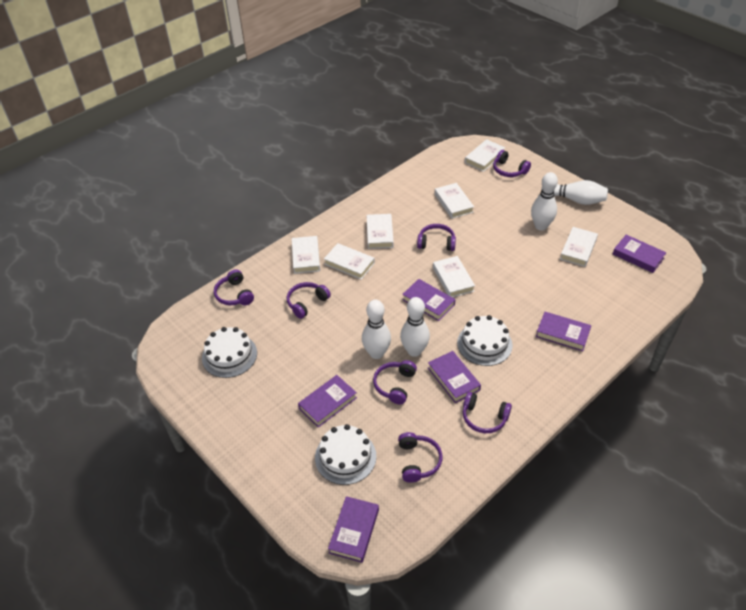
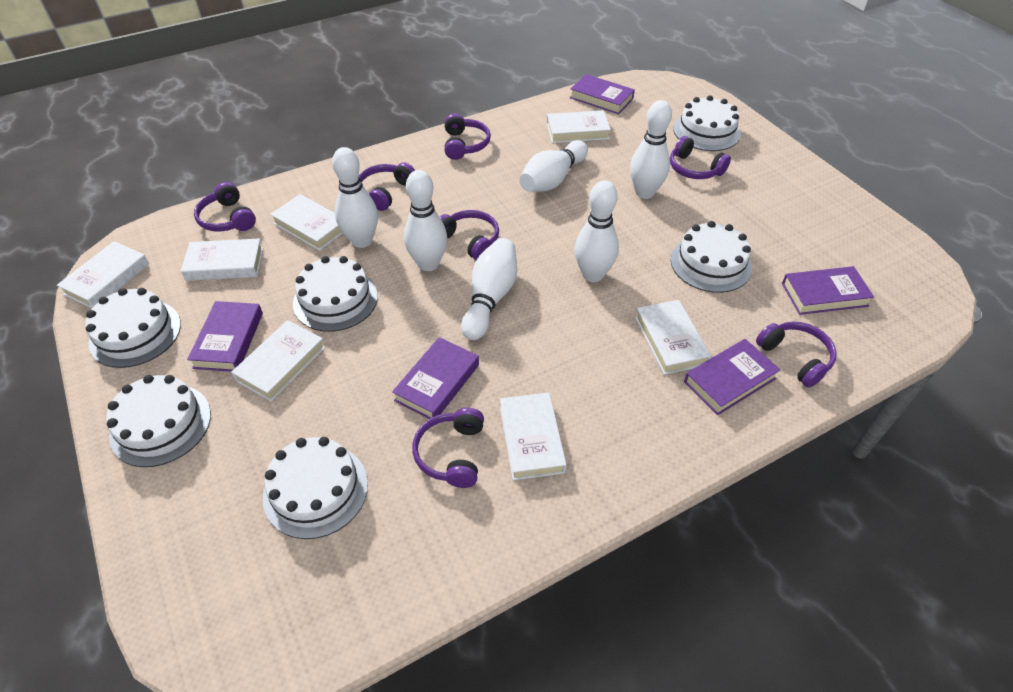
purple book: [298,375,357,428] [328,496,379,563] [402,279,455,321] [428,351,481,403] [536,312,591,351] [613,235,666,273] = 6 -> [187,301,263,372] [392,337,479,419] [570,74,635,114] [684,339,781,415] [782,266,874,315] = 5
white bowling pin: [362,300,391,359] [400,297,430,357] [531,172,558,231] [541,180,608,205] = 4 -> [332,147,378,248] [404,170,448,271] [461,238,517,340] [519,140,588,192] [575,181,619,282] [630,100,672,199] = 6
white cake: [202,327,257,378] [315,424,376,485] [457,315,513,366] = 3 -> [85,288,181,368] [106,375,211,467] [263,437,368,539] [293,256,378,332] [671,221,752,293] [673,96,741,151] = 6

